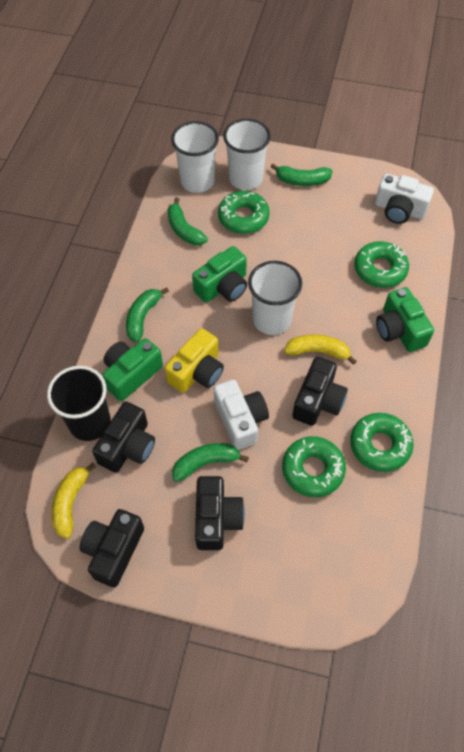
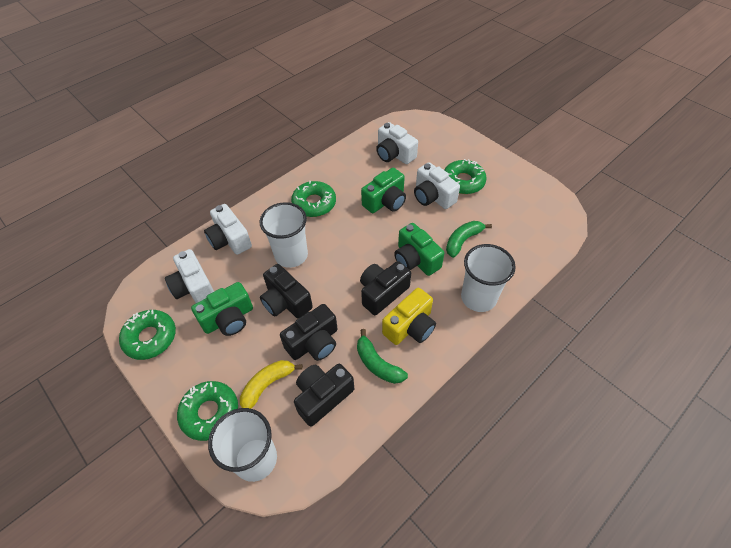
black cup: [47,366,111,441] = 1 -> none = 0
green banana: [126,287,169,343] [167,197,208,245] [172,443,249,482] [271,164,333,186] = 4 -> [357,329,408,384] [446,221,492,258] = 2
white camera: [214,380,269,450] [375,174,434,224] = 2 -> [165,249,214,303] [204,204,252,255] [376,122,418,164] [414,162,460,209] = 4
yellow banana: [51,463,96,539] [284,334,357,365] = 2 -> [240,360,303,409] = 1

